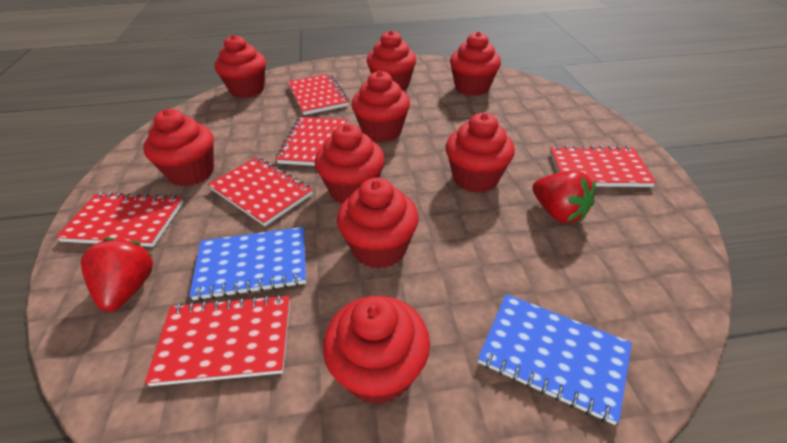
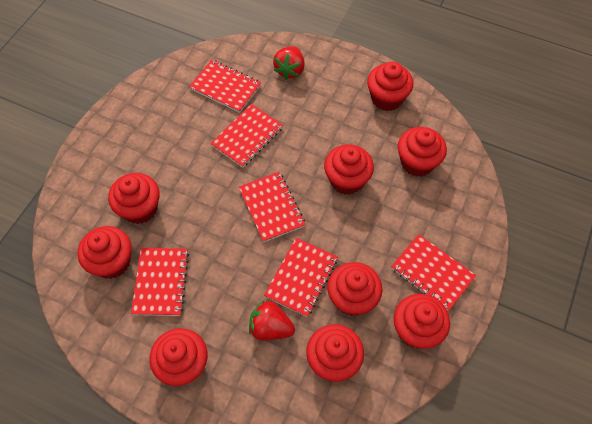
blue notebook: [189,227,306,301] [478,294,632,425] = 2 -> none = 0

